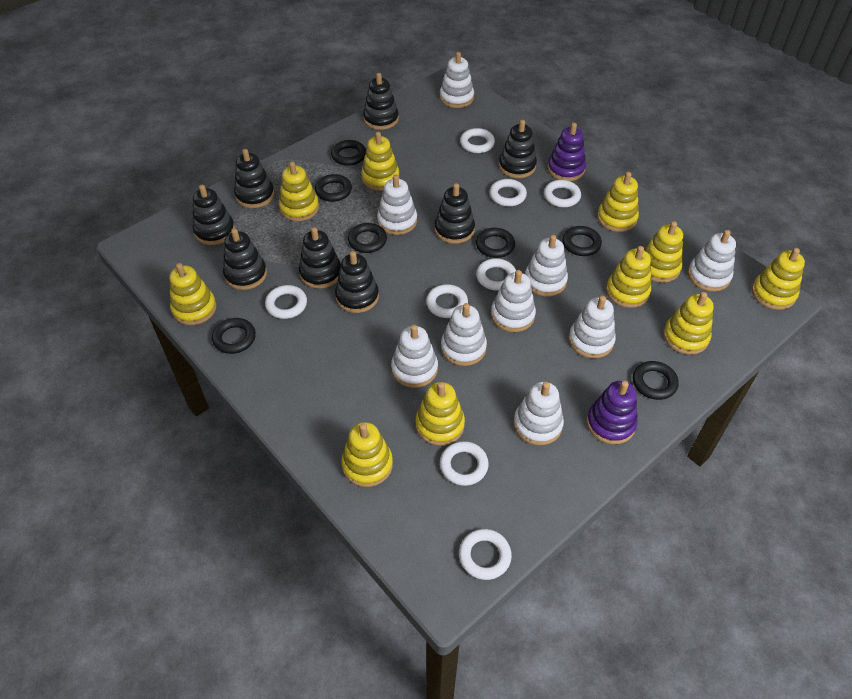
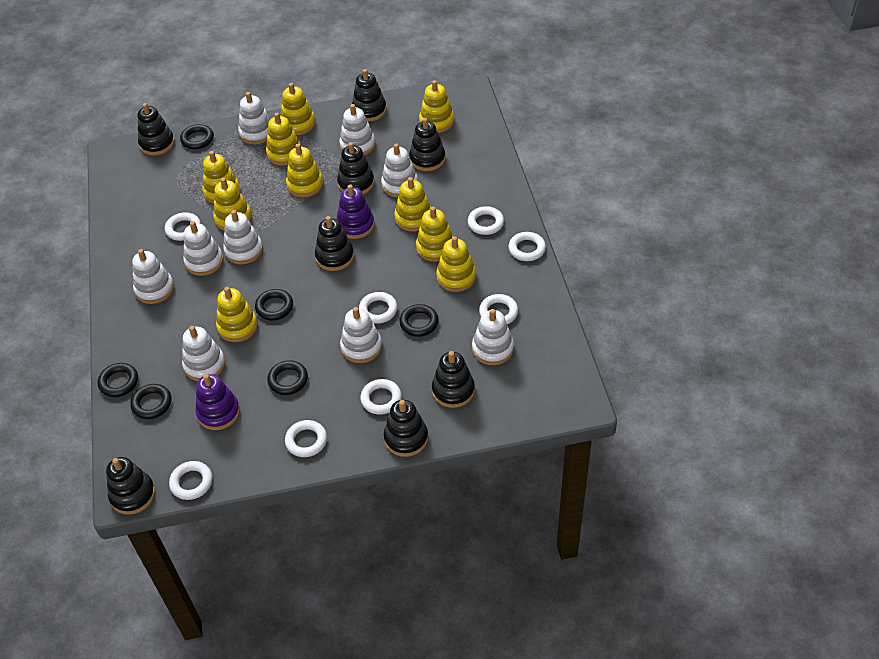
black ring: [212,318,256,354] [315,174,352,202] [331,140,366,166] [348,223,387,253] [476,228,515,258] [562,226,602,256] [633,361,679,400] = 7 -> [98,363,138,397] [130,384,172,419] [180,124,214,149] [255,289,293,320] [267,360,308,395] [399,304,439,337] = 6

